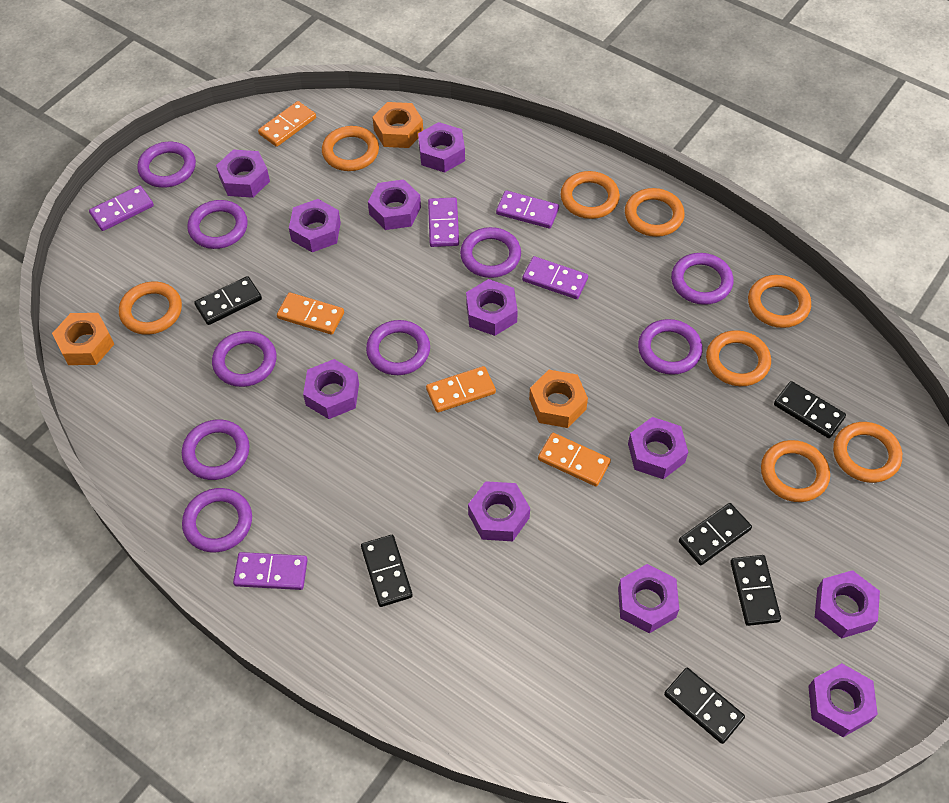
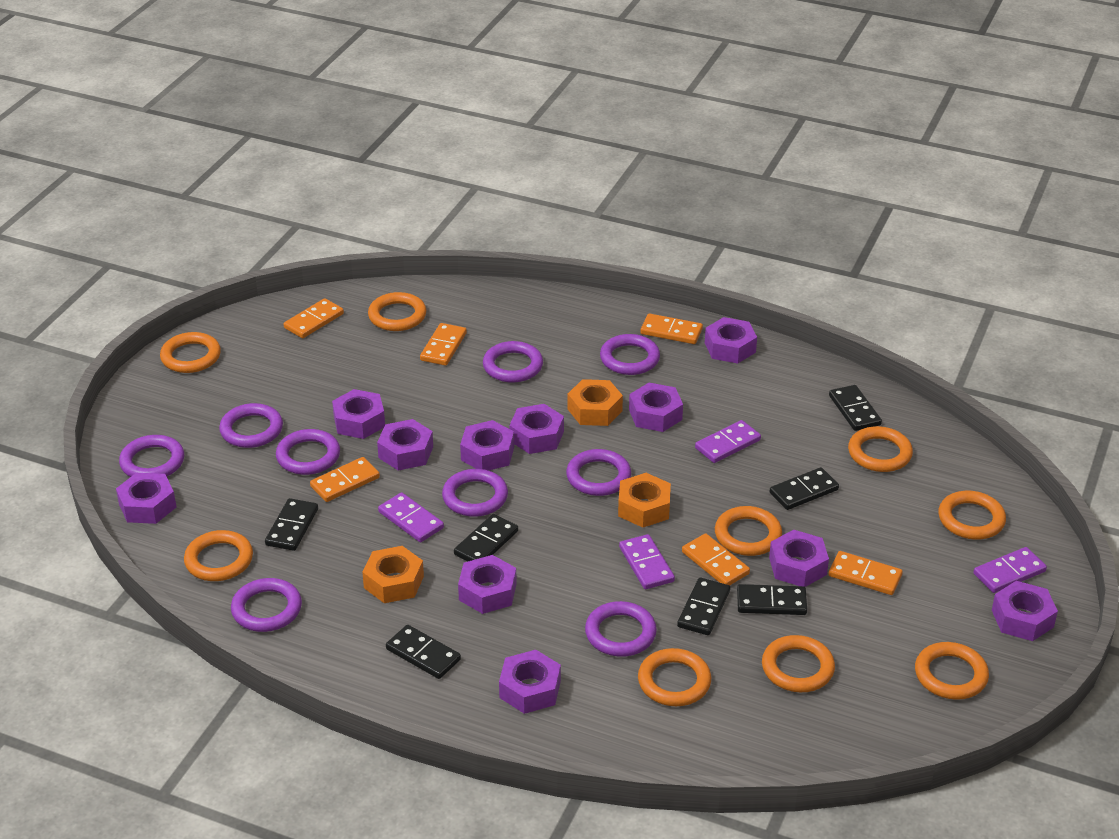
black domino: [194,276,262,325] [361,535,413,607] [664,668,745,744] [679,503,752,565] [730,555,781,626] [774,381,846,438] = 6 -> [265,498,318,551] [386,625,461,679] [454,514,518,561] [677,578,730,635] [737,584,807,615] [769,467,839,510] [829,385,882,431] = 7
orange domino: [258,101,316,147] [277,292,344,335] [426,366,496,413] [538,433,611,487] = 4 -> [284,298,344,338] [310,457,380,502] [420,323,467,366] [640,314,703,344] [682,533,750,586] [829,551,903,595] = 6
orange ring: [119,282,182,335] [322,126,379,171] [561,171,620,219] [625,188,684,237] [706,330,771,386] [748,275,811,328] [761,440,830,502] [833,422,902,483] = 8 -> [160,332,221,373] [184,530,253,581] [368,292,426,331] [638,648,711,706] [715,506,782,556] [762,635,835,692] [848,426,913,472] [915,642,989,700] [938,491,1006,540] = 9
purple domino: [89,185,154,231] [233,552,308,590] [428,197,459,247] [496,190,559,229] [522,256,588,299] = 5 -> [378,492,444,542] [619,534,675,589] [695,420,761,463] [973,547,1047,593] = 4

